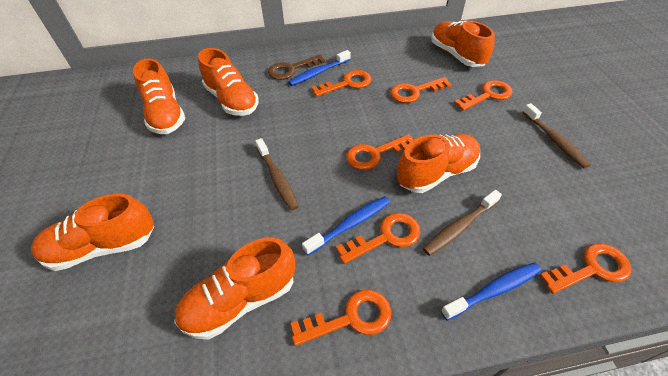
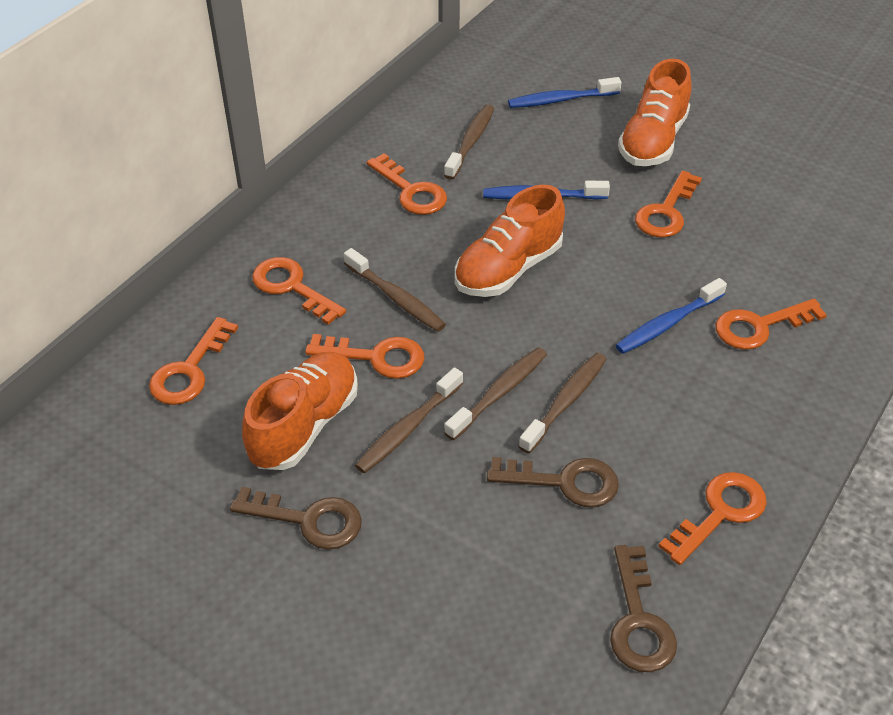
brown key: [268,55,325,80] = 1 -> [230,487,362,550] [487,457,619,508] [610,545,677,672] = 3
brown toothbrush: [255,138,299,210] [423,190,502,256] [522,103,591,168] = 3 -> [344,248,446,332] [355,367,463,473] [444,105,494,180] [444,347,547,441] [518,353,606,454] = 5
orange shoe: [31,194,154,271] [133,58,185,134] [174,237,295,339] [198,48,259,116] [397,134,480,193] [431,21,495,67] = 6 -> [242,352,358,470] [455,185,565,297] [618,59,692,166] = 3

